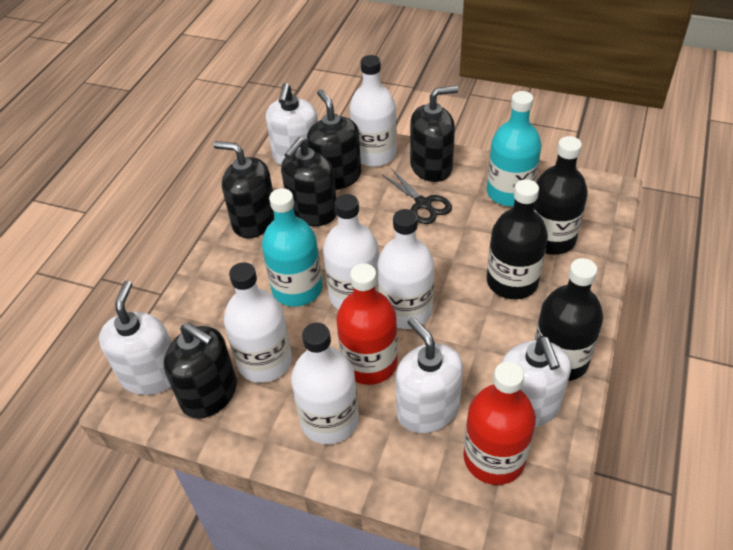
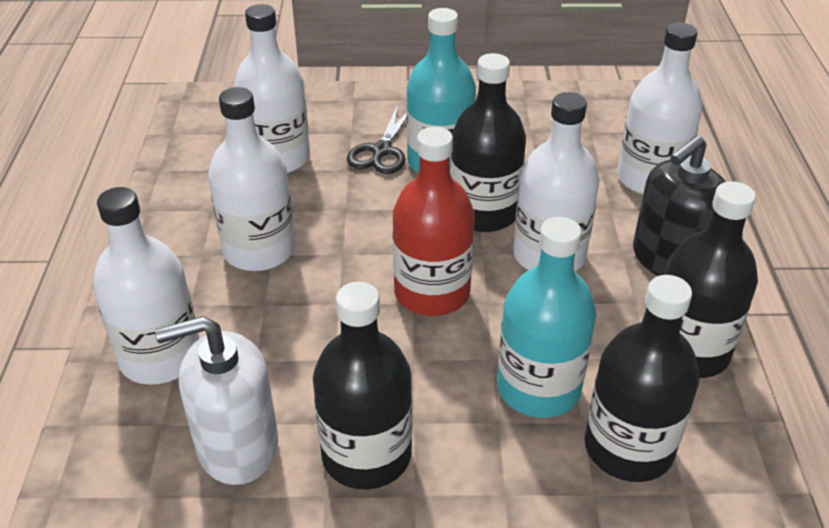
black bottle: [487,179,548,299] [534,136,588,255] [534,258,603,381] = 3 -> [313,282,412,490] [450,53,526,232] [585,275,700,482] [665,181,758,378] = 4
black soap dispenser: [164,323,237,419] [214,141,274,238] [281,137,337,226] [307,89,361,190] [410,86,458,182] = 5 -> [633,135,726,276] = 1
red bottle: [336,263,398,385] [463,362,536,485] = 2 -> [393,127,475,316] = 1
white soap dispenser: [99,281,172,395] [266,83,318,166] [396,317,463,433] [501,336,571,427] = 4 -> [155,316,278,485] = 1

